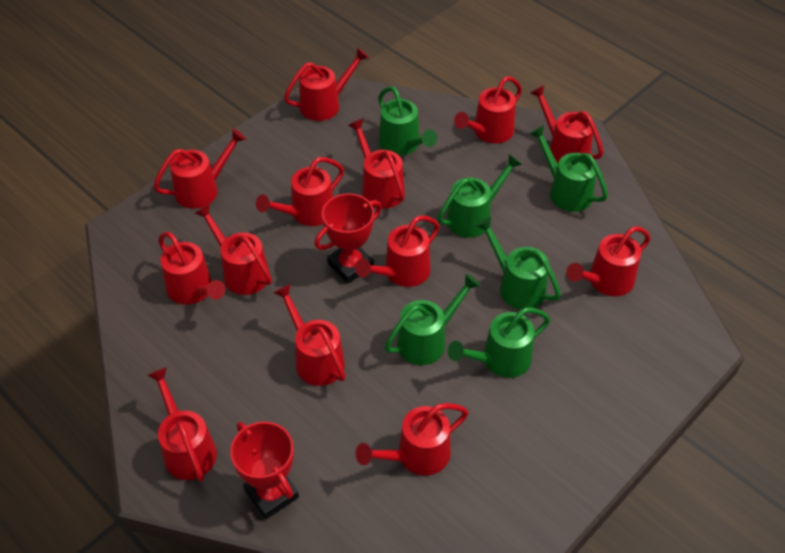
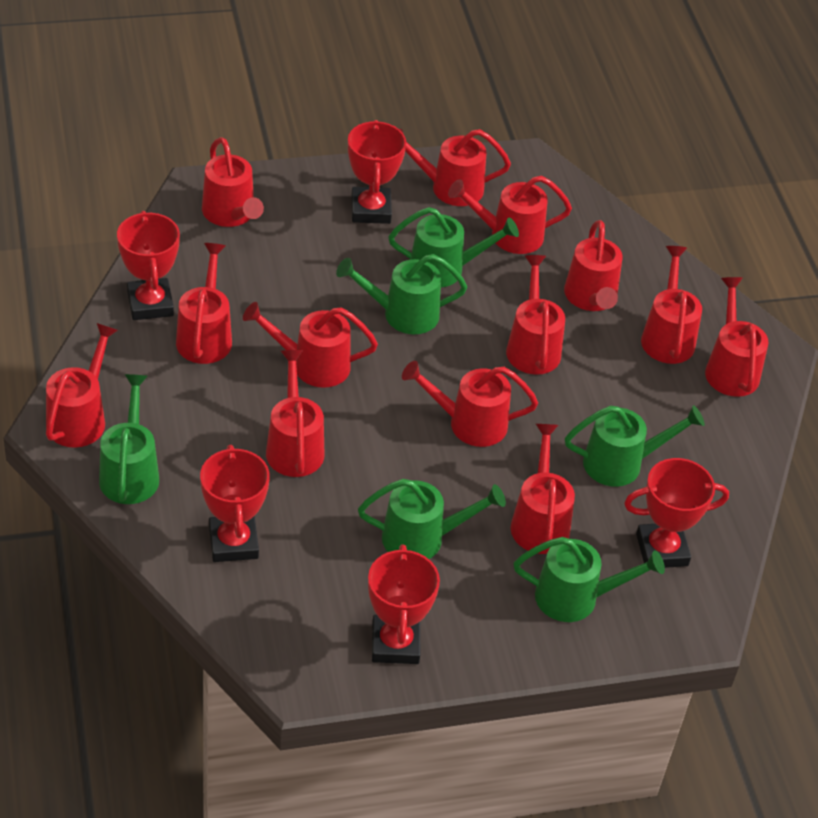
red trophy: [230,422,299,519] [314,193,382,284] = 2 -> [117,211,180,320] [200,445,270,562] [348,120,406,224] [368,544,440,664] [624,458,729,568] = 5

